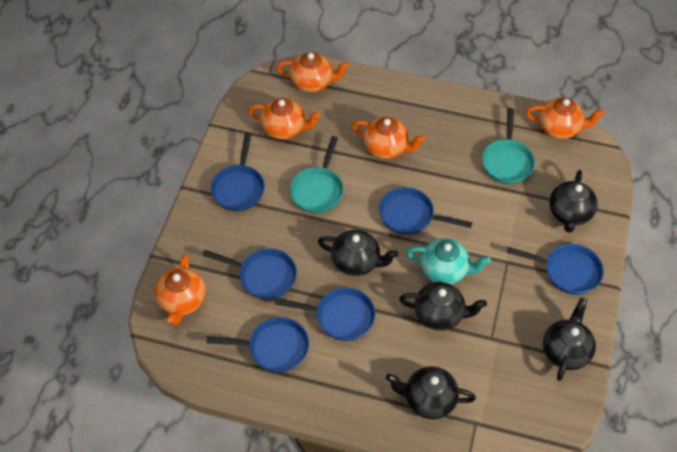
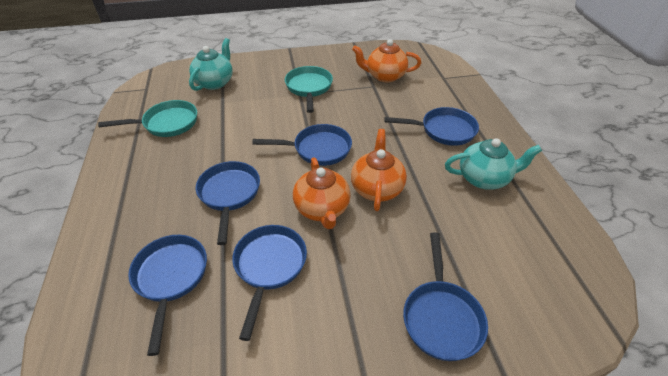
black teapot: [318,230,398,276] [386,366,476,419] [399,282,487,331] [543,298,596,381] [549,170,598,233] = 5 -> none = 0
orange teapot: [155,254,206,325] [248,98,321,139] [277,52,349,92] [352,117,425,159] [526,98,605,139] = 5 -> [293,157,351,229] [351,129,407,211] [352,39,421,83] = 3
turquoise teapot: [406,238,491,284] = 1 -> [189,38,233,91] [445,138,542,190] = 2

